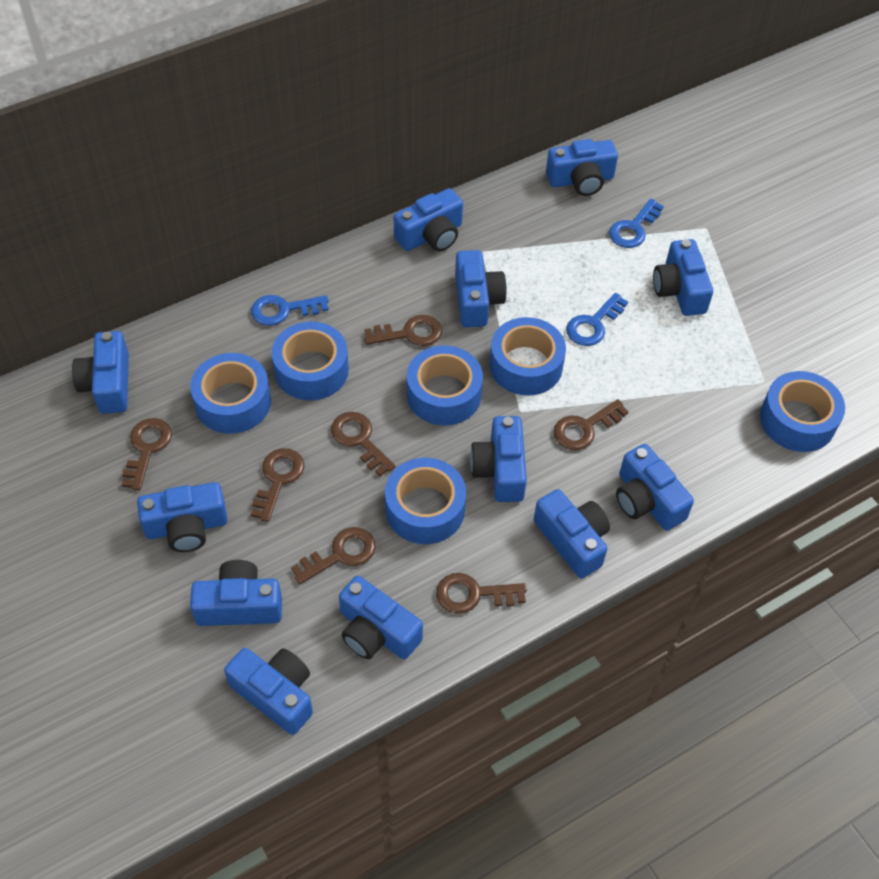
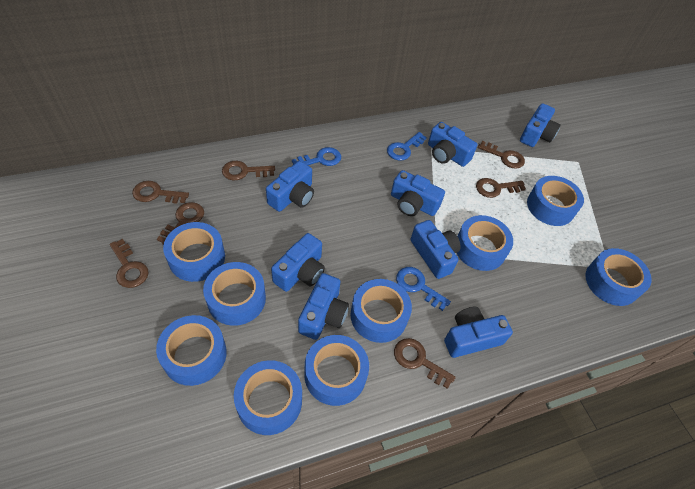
blue camera: [72,331,129,414] [137,482,228,552] [190,560,282,626] [224,648,313,735] [339,576,423,659] [394,188,463,251] [455,250,507,327] [470,416,527,502] [534,489,610,578] [546,139,618,196] [616,444,694,531] [653,239,713,316] = 12 -> [266,161,314,212] [271,233,325,292] [298,273,349,340] [391,170,445,216] [411,220,461,279] [428,122,478,167] [444,307,513,358] [520,103,561,147] = 8
blue tape: [190,353,271,434] [272,322,349,400] [385,458,466,544] [407,345,483,426] [489,317,566,396] [760,371,845,452] = 6 -> [156,315,227,386] [163,222,225,282] [203,262,266,326] [234,360,302,435] [304,335,369,406] [351,279,412,343] [457,215,513,271] [527,176,584,226] [585,248,652,306] = 9

